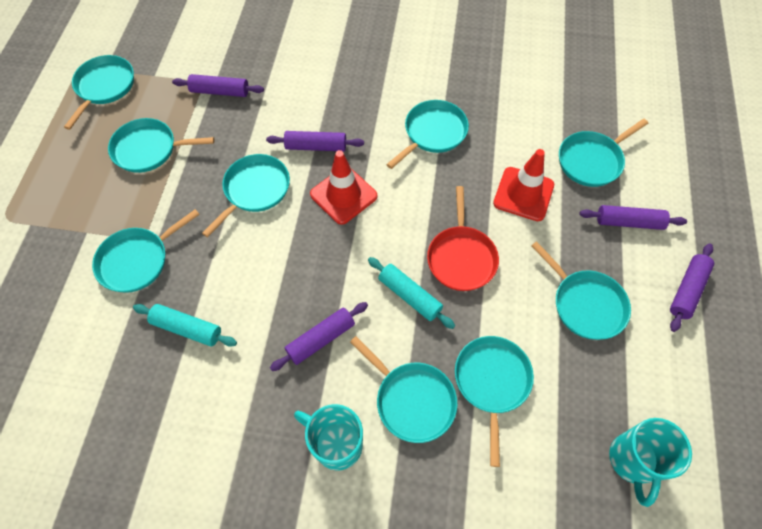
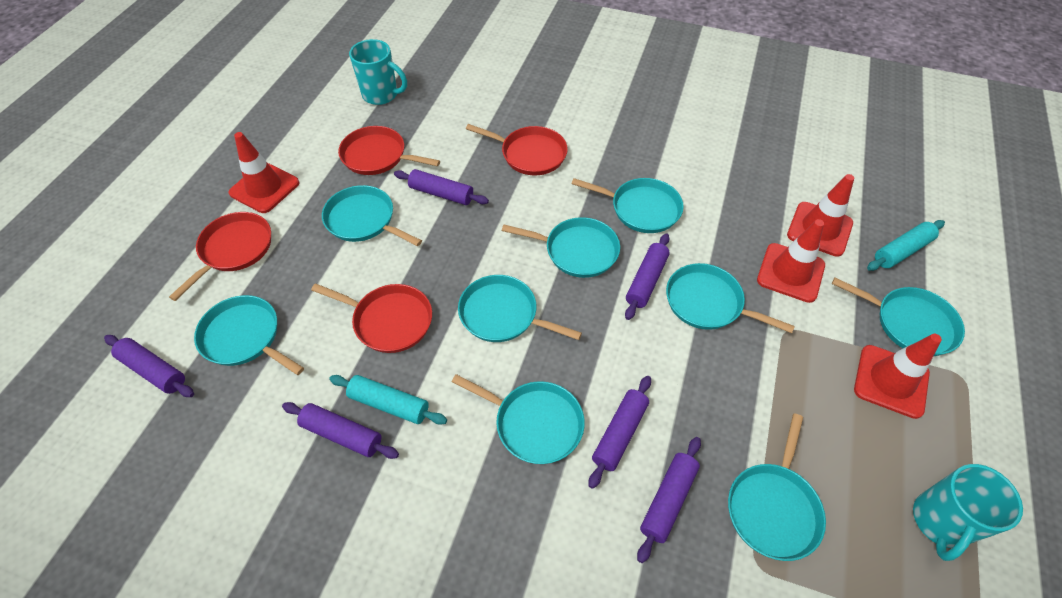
purple rolling pin: [172,74,264,97] [266,131,364,152] [270,302,368,371] [579,205,687,230] [670,244,714,332] = 5 -> [104,335,194,397] [282,402,399,459] [394,169,489,205] [589,376,651,489] [625,233,670,320] [637,437,701,563] = 6
red pan: [427,186,499,291] = 1 -> [169,212,271,301] [311,283,432,353] [338,126,440,175] [466,124,568,175] = 4
red traffic cone: [310,150,377,225] [493,149,554,221] = 2 -> [228,132,300,213] [757,219,825,303] [787,174,854,257] [854,334,942,419] = 4

